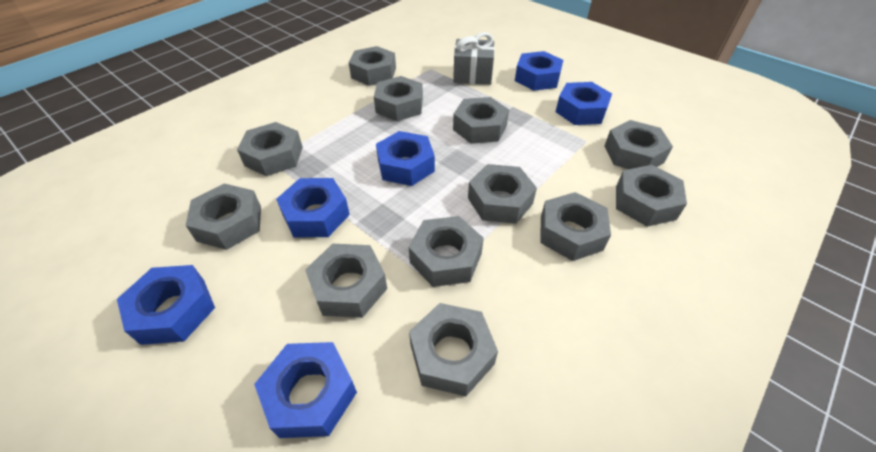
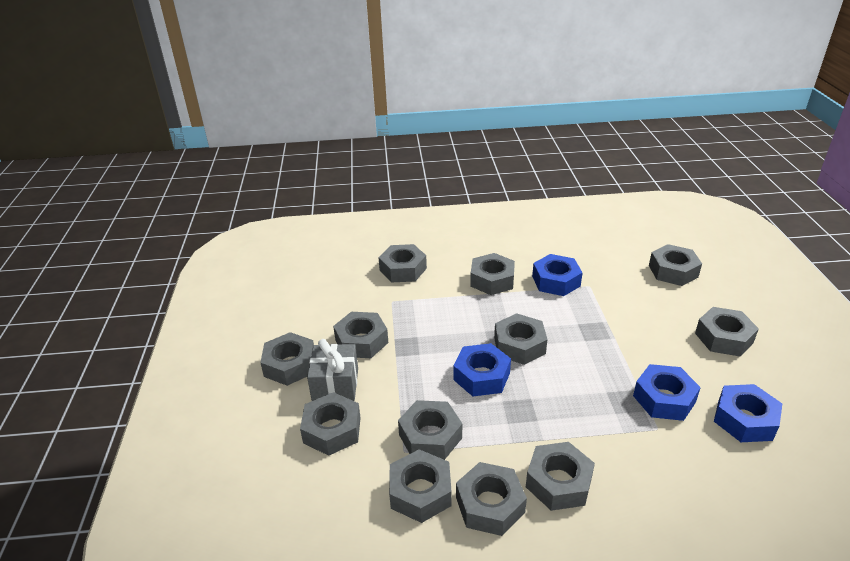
blue nut: [117,265,215,345] [254,342,357,438] [276,178,350,238] [376,131,435,186] [515,51,563,91] [556,82,612,125] = 6 -> [453,343,511,396] [532,254,583,296] [633,364,701,421] [714,384,782,442] = 4

